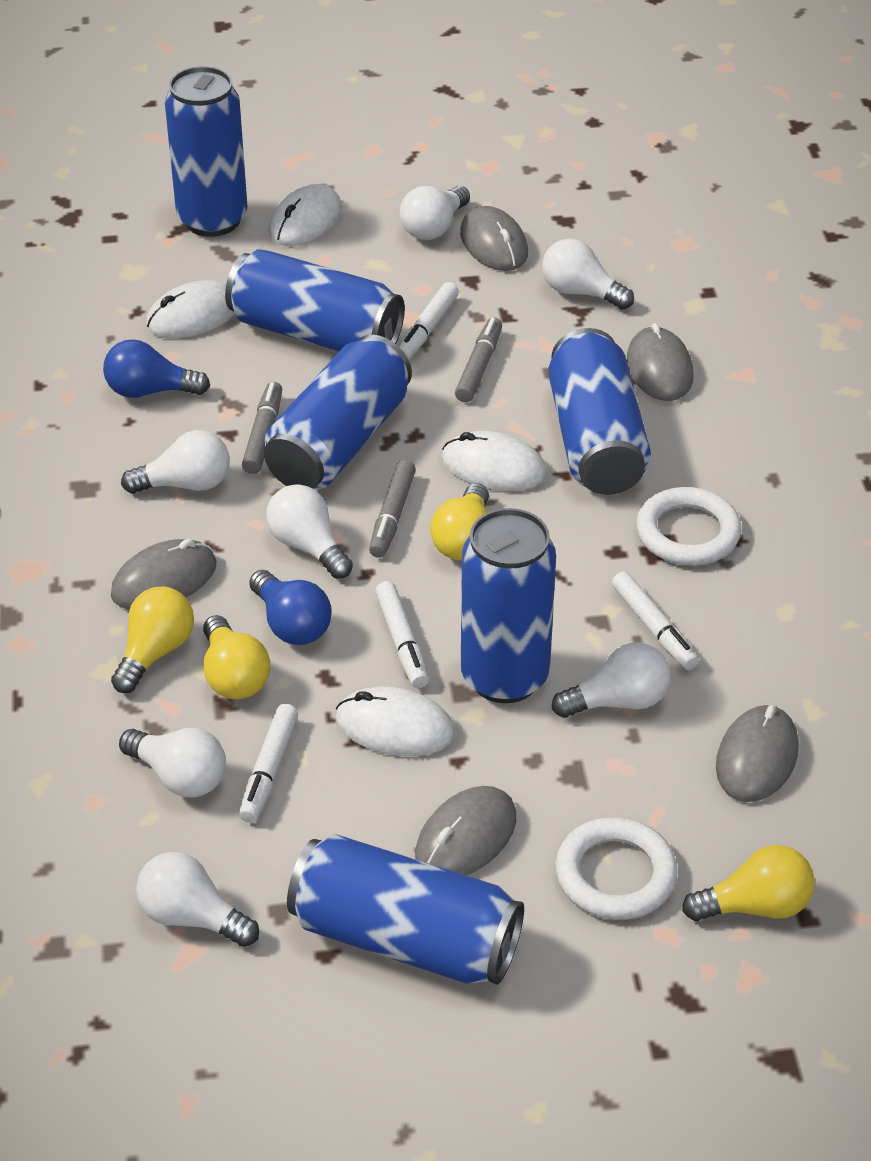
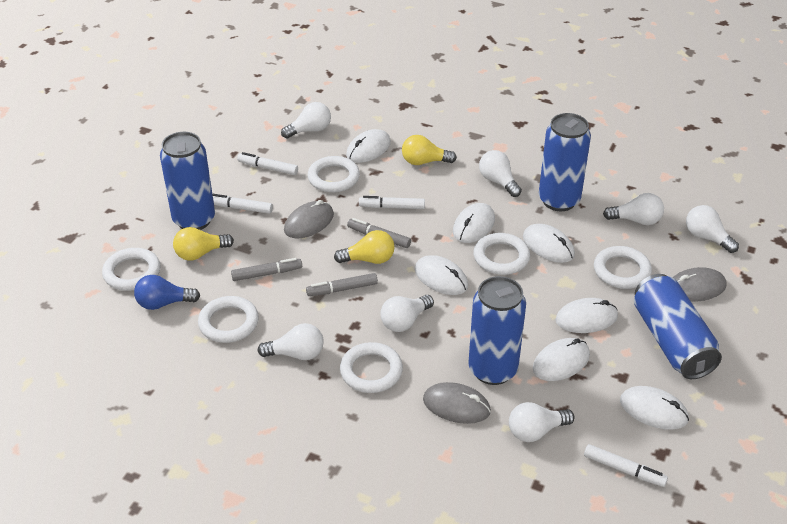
blue can: [165,66,248,237] [225,249,405,351] [264,335,412,489] [287,834,524,985] [461,508,556,703] [548,328,651,495] = 6 -> [160,132,215,230] [468,276,526,385] [539,113,591,211] [634,274,722,379] = 4
blue light bulb: [103,339,210,398] [249,570,332,645] = 2 -> [134,275,200,310] = 1
grey mouse: [111,539,216,610] [415,786,516,876] [460,206,528,271] [627,323,693,401] [716,705,798,802] = 5 -> [284,200,334,238] [423,382,491,424] [673,267,727,302] = 3
white mouse: [146,280,235,338] [269,184,342,246] [335,687,455,756] [441,431,547,491] = 4 -> [346,129,391,163] [415,255,468,295] [453,203,495,243] [523,224,575,263] [533,338,590,381] [555,298,618,333] [620,386,689,430] = 7
white ring: [555,817,677,920] [636,487,742,566] = 2 -> [102,248,161,291] [198,296,259,343] [308,156,360,193] [340,342,403,393] [473,233,530,275] [594,246,652,289] = 6
yellow light bulb: [111,586,194,693] [203,615,270,699] [430,483,489,560] [682,845,815,921] = 4 -> [173,227,234,261] [334,230,395,264] [402,135,457,165] = 3

